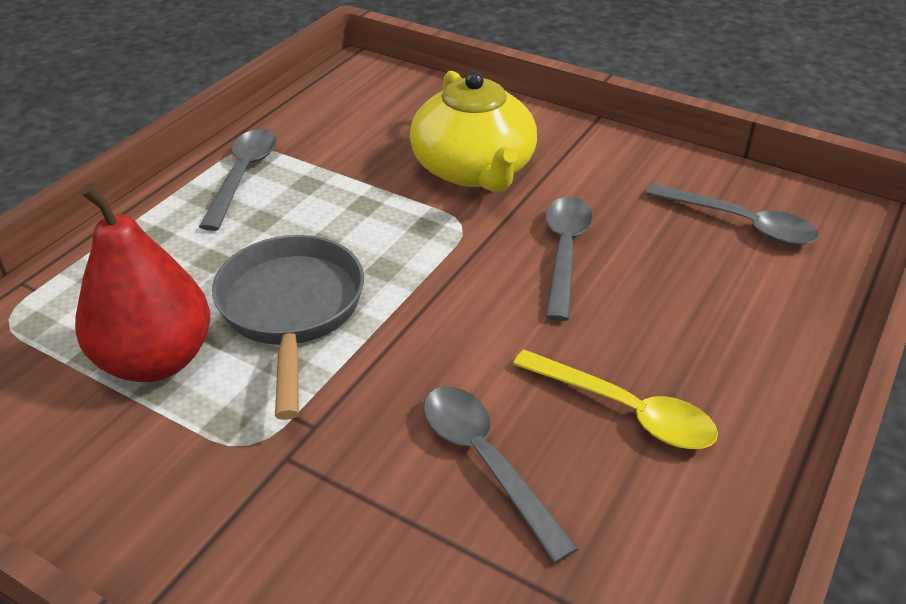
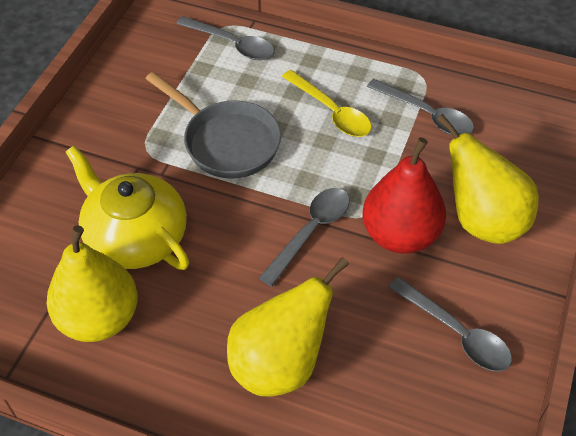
yellow pear: none = 0 -> [47,225,138,342] [227,257,349,397] [436,114,539,244] = 3

